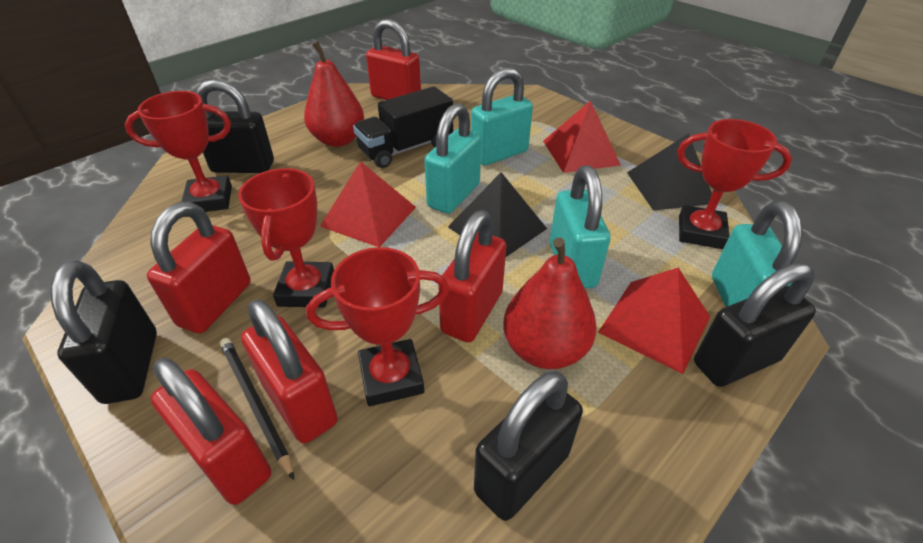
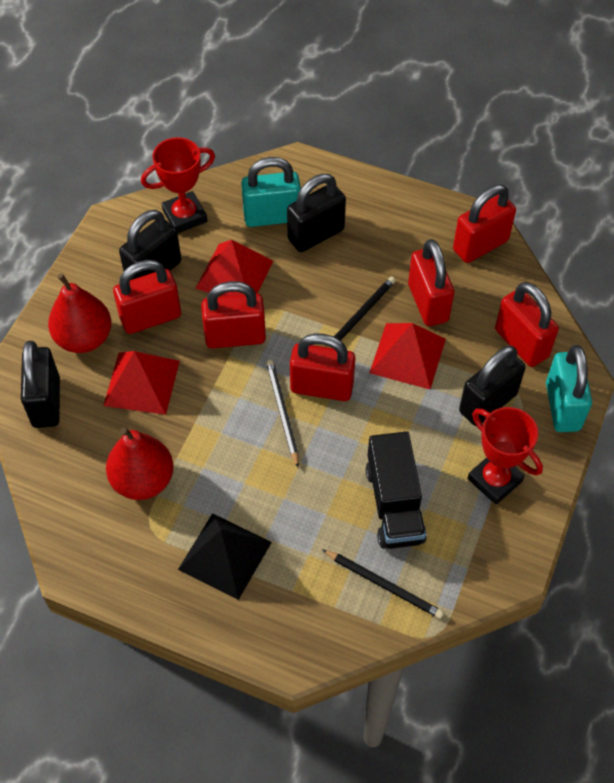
black pencil: [220,338,294,480] = 1 -> [266,360,299,468] [322,549,444,619] [326,277,396,348] = 3
black pyramid: [448,172,547,258] [627,133,712,211] = 2 -> [178,513,272,600] = 1
red padlock: [147,202,251,333] [151,358,271,505] [241,299,338,443] [366,19,421,100] [438,210,506,342] = 5 -> [113,260,181,334] [201,281,266,348] [290,333,355,401] [408,239,454,326] [453,185,516,263] [495,282,559,367] = 6
red trophy: [124,91,232,212] [238,168,334,308] [306,247,449,406] [677,119,792,249] = 4 -> [141,137,215,233] [468,407,543,505] = 2
turquoise padlock: [424,103,481,214] [471,67,533,166] [549,166,611,288] [712,201,803,307] = 4 -> [241,157,301,227] [546,345,592,432] = 2

